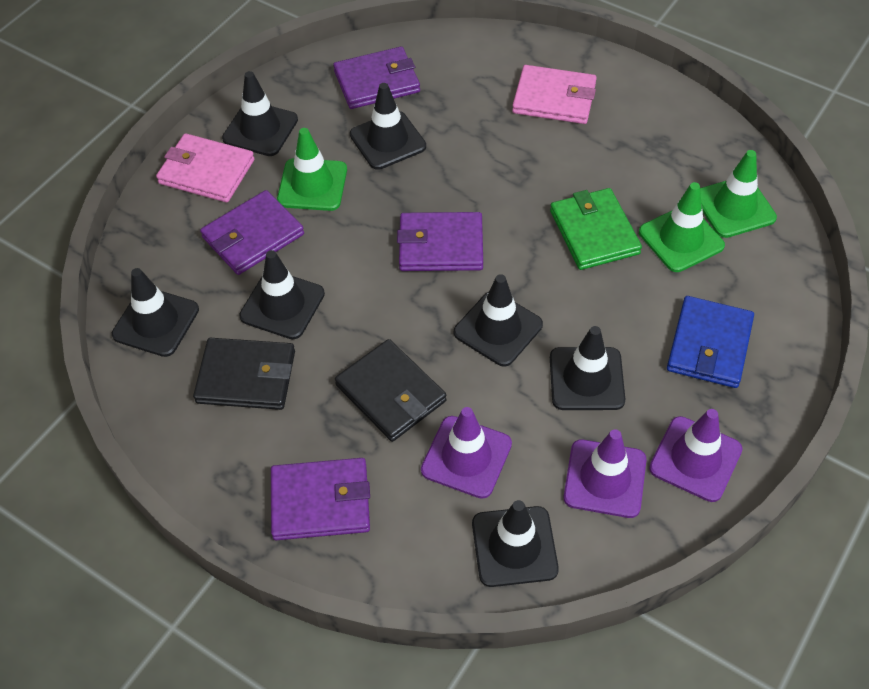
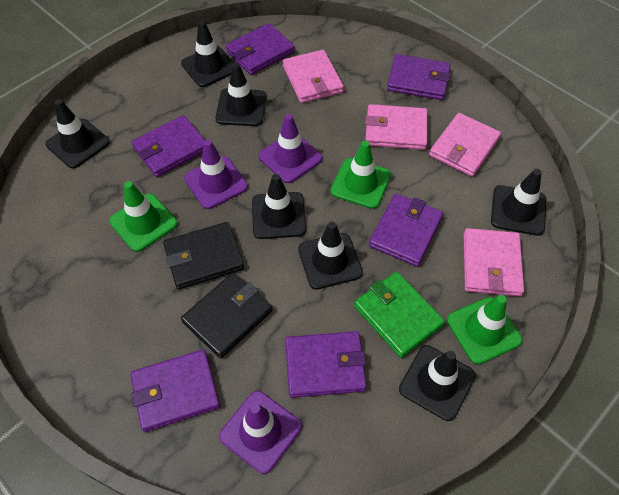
blue wallet: [667,296,754,388] = 1 -> none = 0
pink wallet: [156,133,255,202] [512,65,597,124] = 2 -> [283,50,344,103] [365,104,427,150] [429,113,501,177] [464,228,524,296] = 4
purple wallet: [200,190,304,275] [271,458,370,540] [333,46,420,109] [397,212,483,271] = 4 -> [130,350,220,432] [131,115,205,177] [226,23,295,75] [285,331,367,398] [369,193,443,267] [387,54,451,100] = 6

